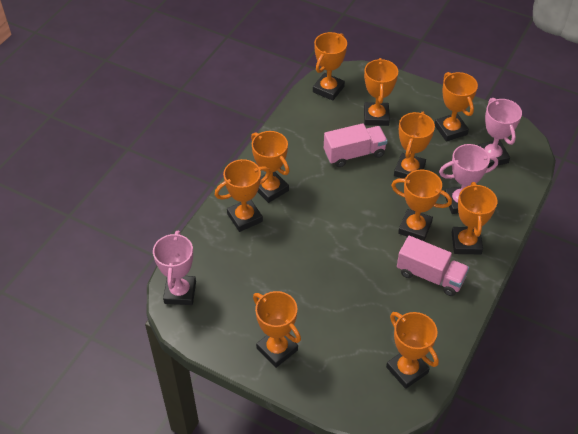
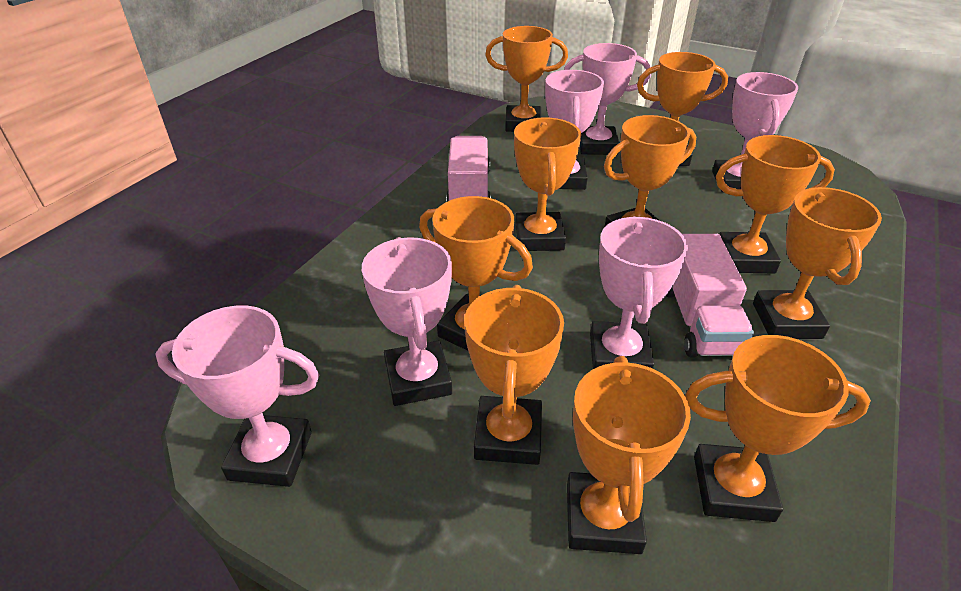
pink trophy: [153,231,196,305] [439,144,498,214] [478,98,522,168] = 3 -> [155,306,319,487] [362,237,452,406] [545,70,604,190] [564,43,651,155] [590,216,688,369] [712,72,798,192] = 6

